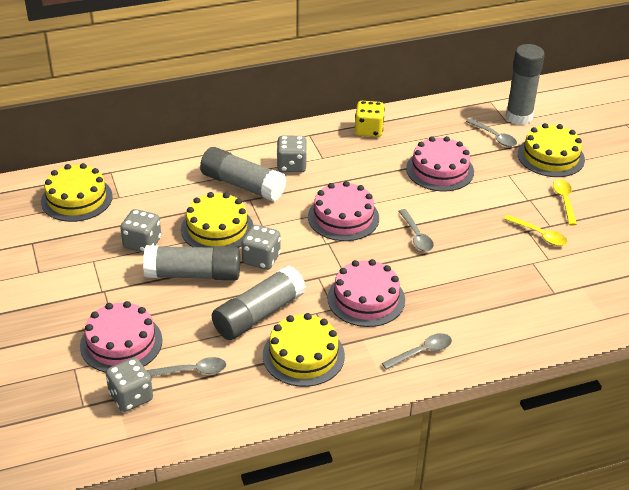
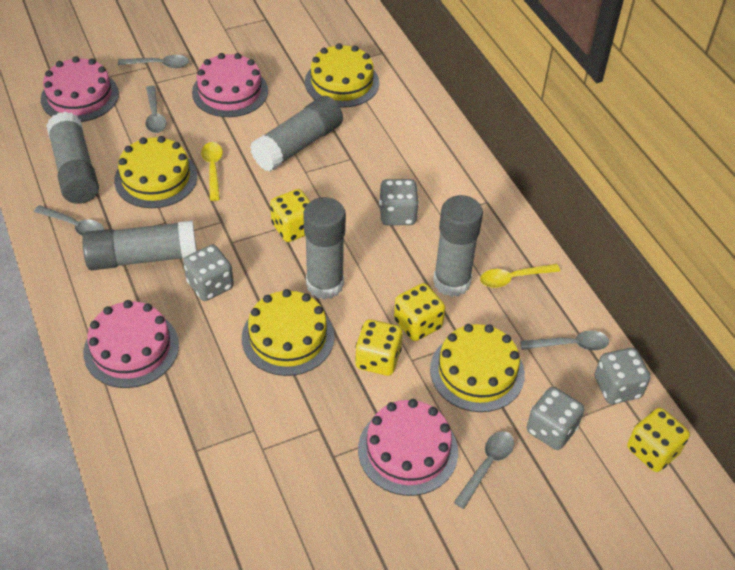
grey glue stick: [143,245,240,280] [200,147,286,202] [212,265,306,340] [506,44,545,125] = 4 -> [46,112,99,204] [83,220,197,270] [250,96,343,172] [303,197,346,300] [433,195,483,297] = 5
grey spoon: [146,357,226,377] [382,333,452,370] [399,209,434,251] [466,118,517,147] = 4 -> [34,205,104,236] [118,55,189,68] [145,86,166,133] [454,431,514,509] [520,330,609,351] = 5
yellow dice: [355,101,385,137] = 1 -> [270,189,310,242] [355,319,403,376] [394,283,445,341] [627,408,690,472] = 4

